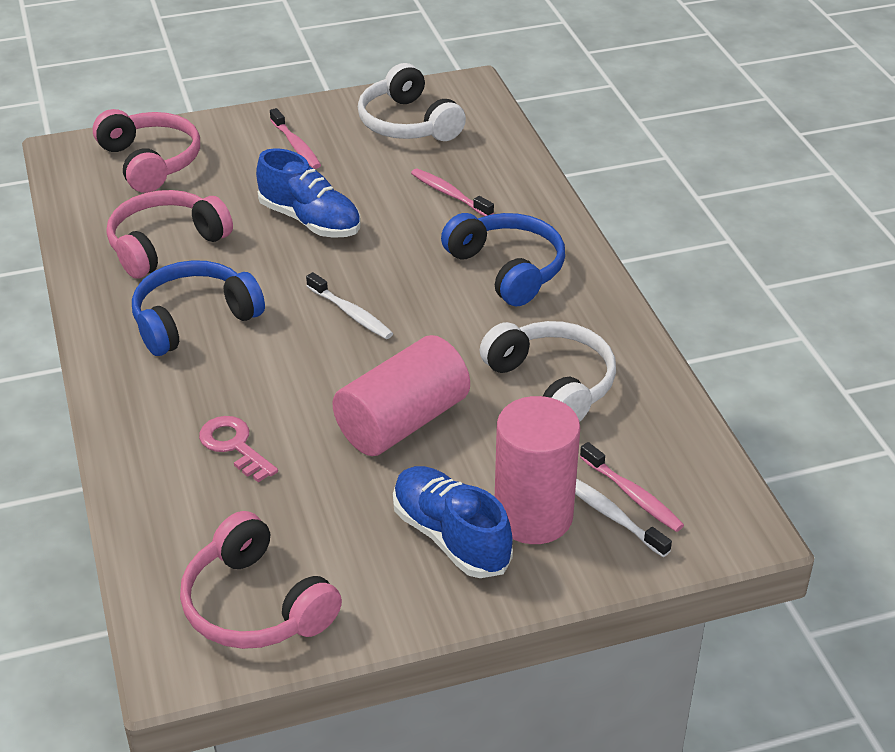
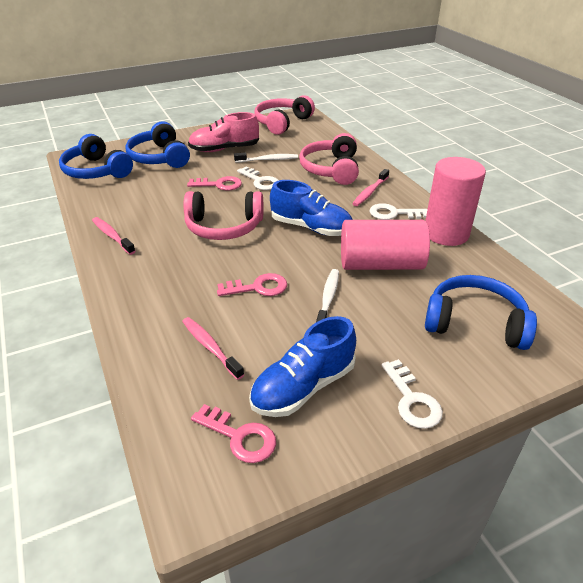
blue headphones: [132,260,265,356] [441,213,565,306] = 2 -> [59,134,133,179] [125,121,190,168] [425,275,537,350] = 3
pink key: [199,416,278,482] = 1 -> [187,176,242,191] [191,404,276,463] [217,273,287,296] = 3
pink shoe: none = 0 -> [188,112,259,152] = 1
white headphones: [358,63,466,141] [480,321,616,421] = 2 -> none = 0
white key: none = 0 -> [237,166,279,190] [370,203,427,220] [382,359,443,429] = 3

